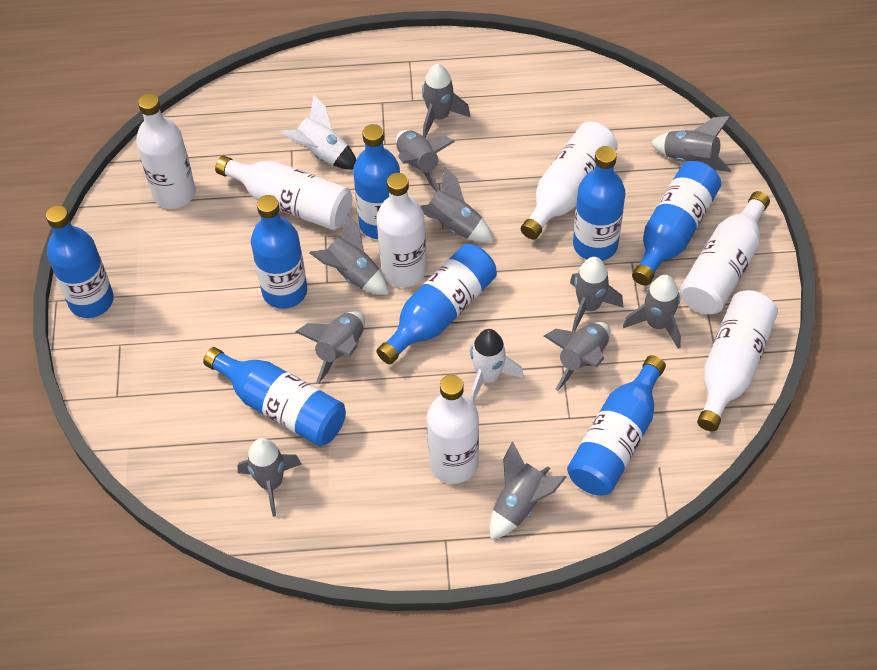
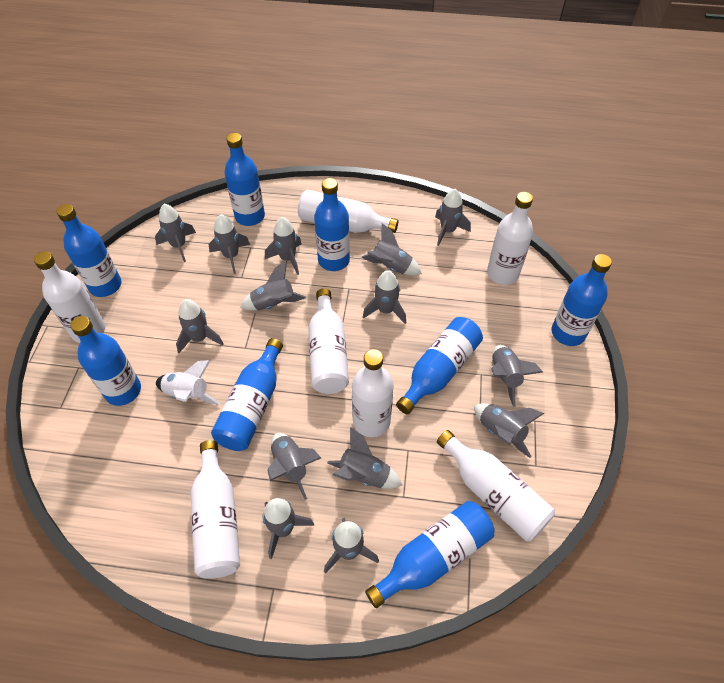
grey rocket: [238,438,301,517] [296,311,365,384] [310,214,389,295] [396,130,455,192] [420,166,493,242] [422,64,470,138] [489,441,567,540] [544,322,610,391] [570,257,623,332] [623,275,681,349] [650,116,732,172] = 11 -> [155,204,196,262] [176,299,224,353] [209,214,250,274] [240,261,306,310] [262,498,314,559] [265,217,302,275] [267,433,321,500] [324,518,379,574] [327,427,402,489] [362,223,422,276] [363,270,406,324] [435,189,471,246] [474,403,544,458] [491,345,543,407] = 14
white rocket: [281,95,356,170] [469,329,523,402] = 2 -> [156,360,220,405] = 1

